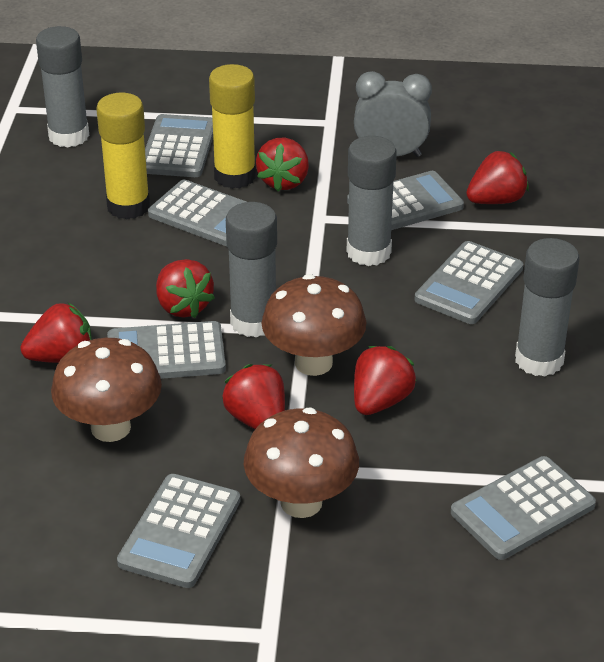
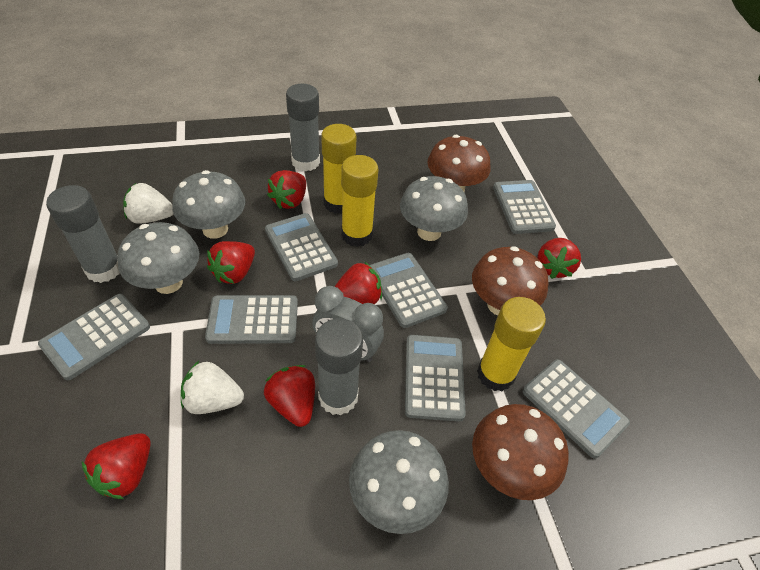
grey glue stick: [36,26,89,148] [226,202,277,337] [347,136,397,266] [515,238,579,377] = 4 -> [46,185,120,283] [286,84,320,171] [315,318,363,416] = 3
grey mushroom: none = 0 -> [117,222,199,294] [172,170,245,239] [349,430,449,534] [400,176,468,241] = 4
white strawberry: none = 0 -> [123,183,173,224] [181,361,244,414] = 2
yellow glue stick: [96,93,150,219] [209,64,256,189] = 2 -> [321,124,357,214] [341,155,378,247] [477,297,546,391] = 3

